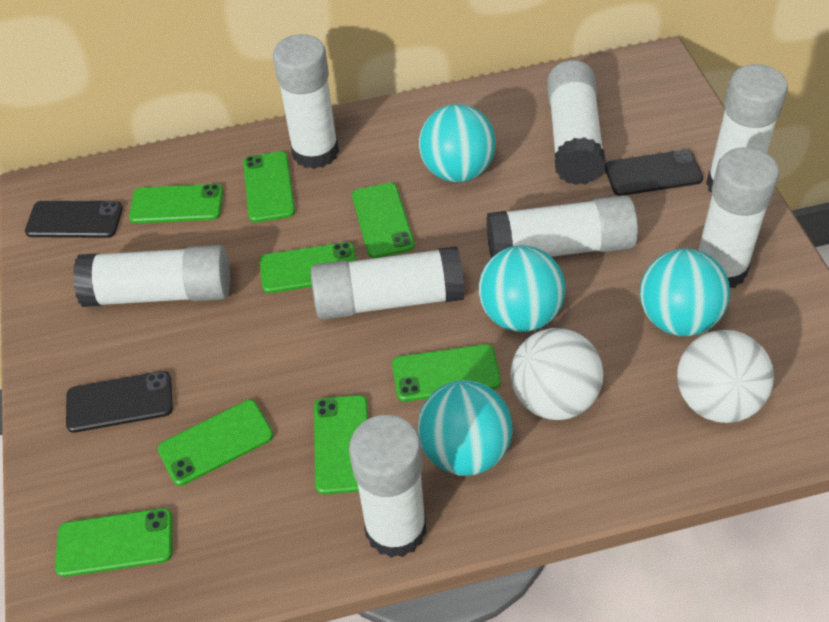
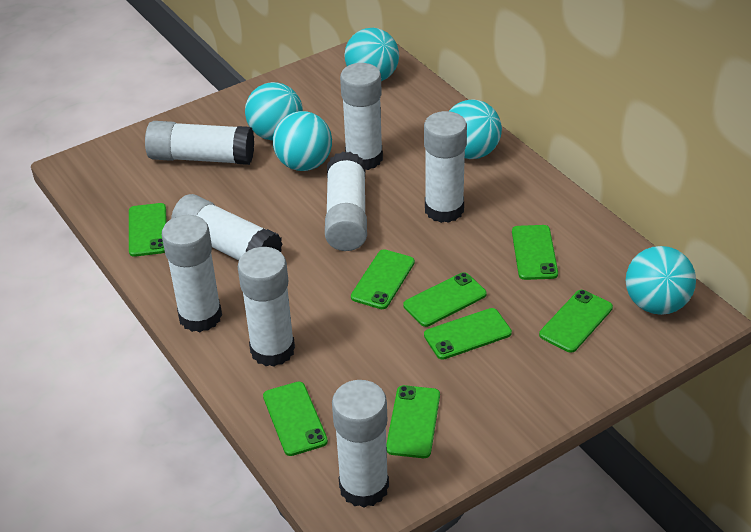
black phone: [25,201,123,238] [66,371,173,433] [605,150,703,196] = 3 -> none = 0
turquoise ball: [418,380,512,476] [419,104,496,182] [479,245,565,332] [640,249,730,336] = 4 -> [245,82,303,141] [273,111,332,171] [344,28,399,81] [449,100,502,159] [626,246,696,315] = 5
white ball: [510,328,603,420] [677,330,774,423] = 2 -> none = 0

